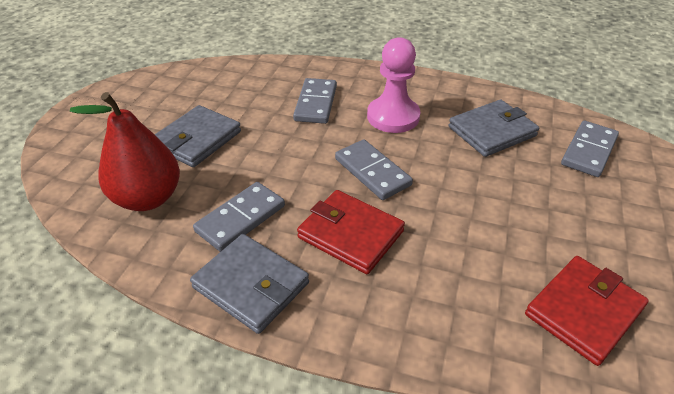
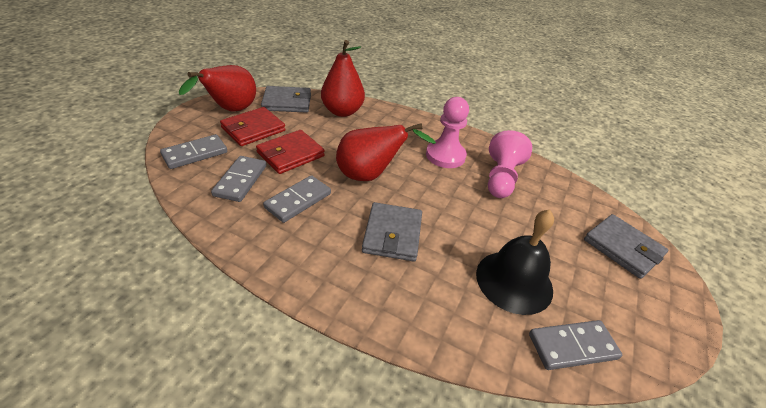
black bell: none = 0 -> [476,209,554,315] = 1
pink pawn: [367,37,420,133] = 1 -> [426,97,469,168] [488,130,532,198] = 2
red pear: [70,92,180,211] = 1 -> [179,65,256,112] [321,40,365,117] [336,123,436,181] = 3

